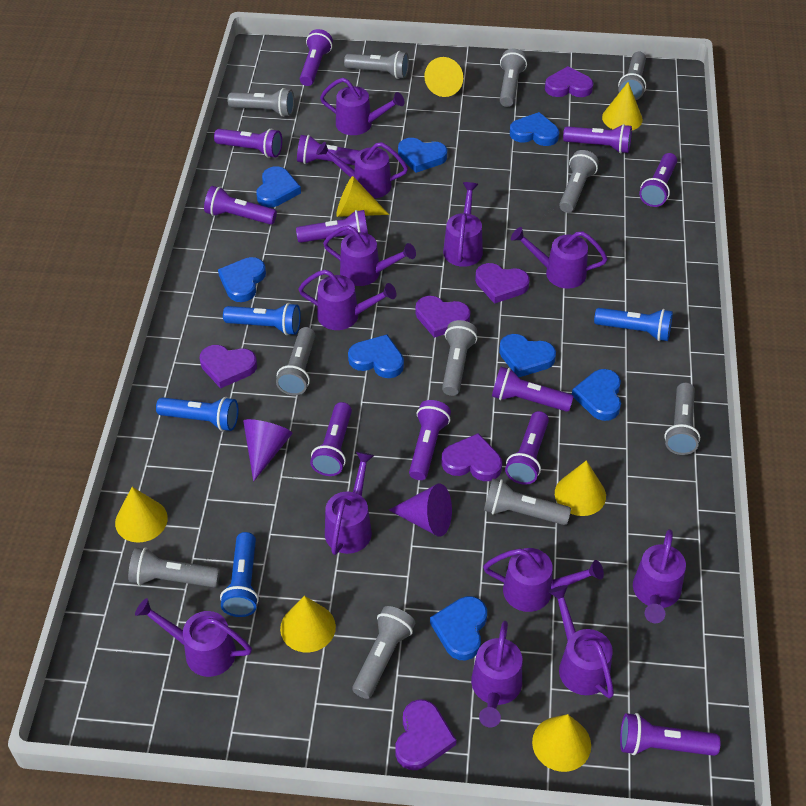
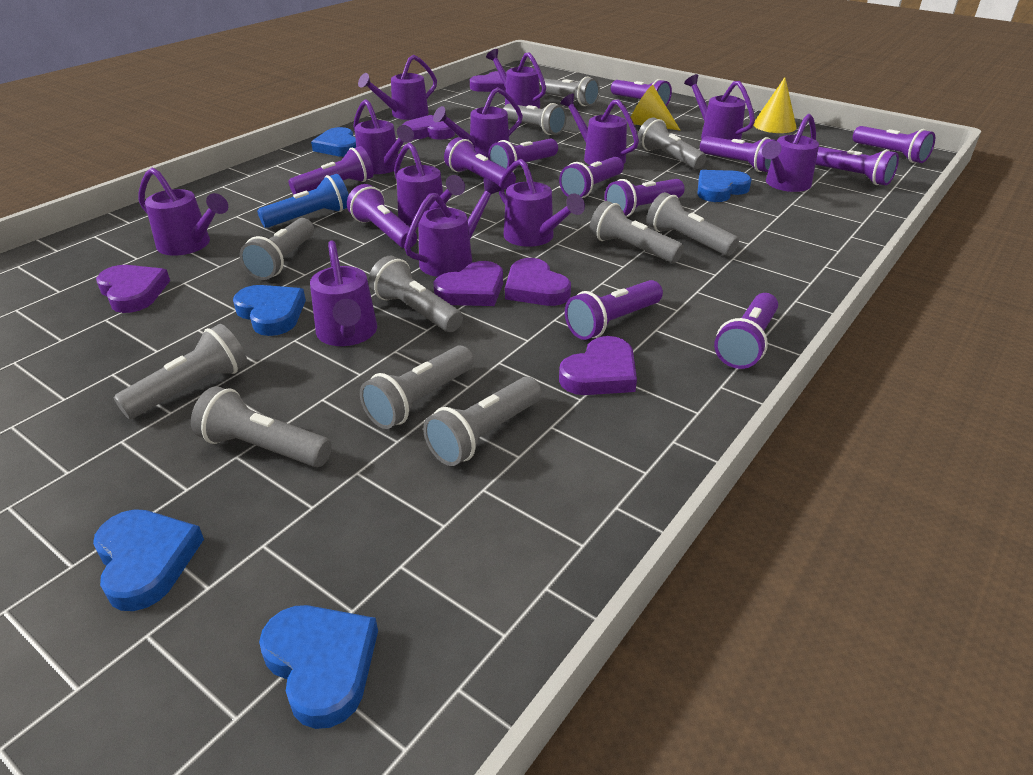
blue flashlight: [156,397,238,431] [220,532,259,617] [223,303,301,335] [594,308,673,341] = 4 -> [257,174,349,228] = 1
blue heart: [218,257,266,302] [256,166,301,207] [348,335,404,378] [398,138,447,173] [430,596,487,660] [499,334,556,377] [510,112,559,146] [572,369,621,421] = 8 -> [93,509,204,611] [233,285,306,336] [259,605,378,729] [311,127,356,157] [697,170,752,202] = 5
purple cone: [243,419,292,481] [389,484,452,537] = 2 -> none = 0
yellow cone: [115,487,168,543] [280,596,336,652] [336,176,389,217] [424,57,463,97] [532,714,591,772] [555,460,606,516] [602,82,643,130] = 7 -> [631,85,680,130] [753,77,797,133] = 2

